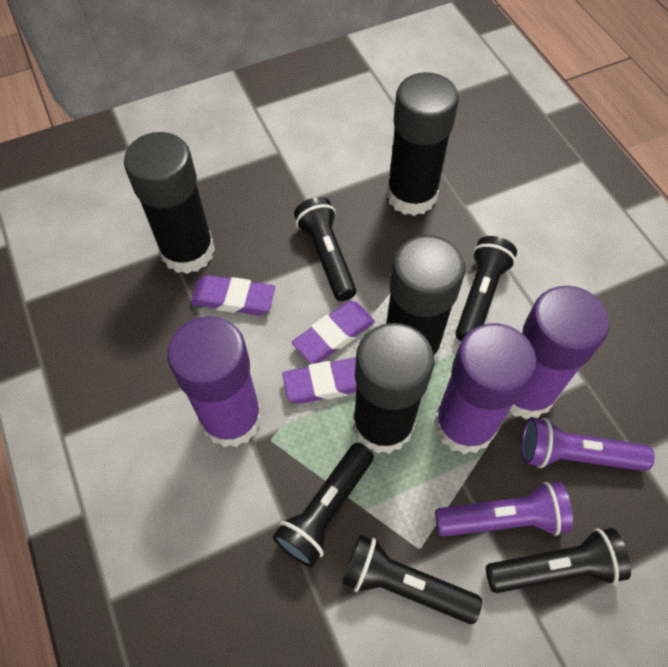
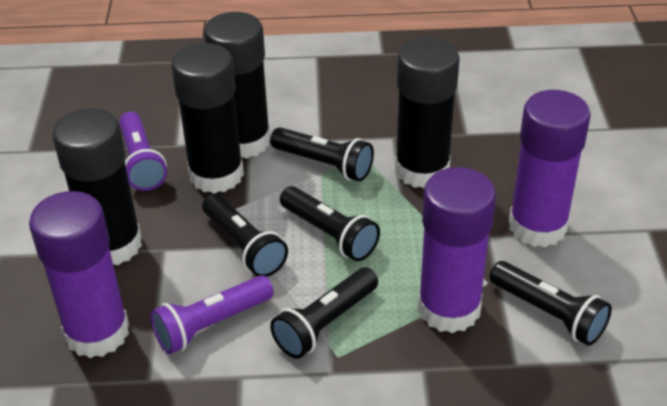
purple eraser: [191,275,275,315] [282,357,357,404] [292,301,375,364] = 3 -> none = 0

